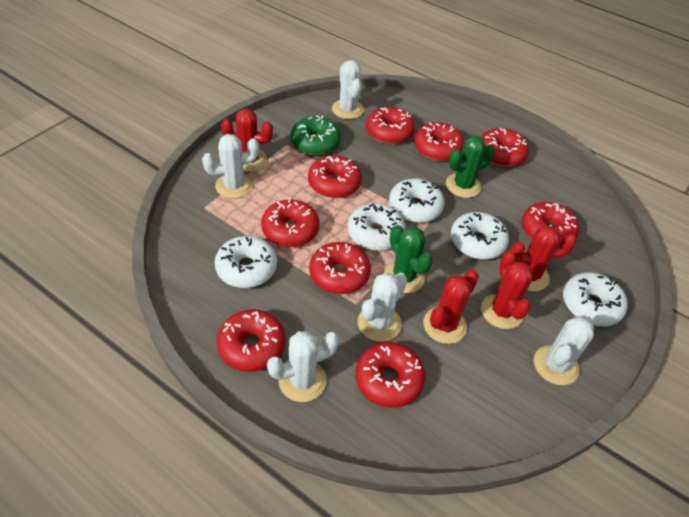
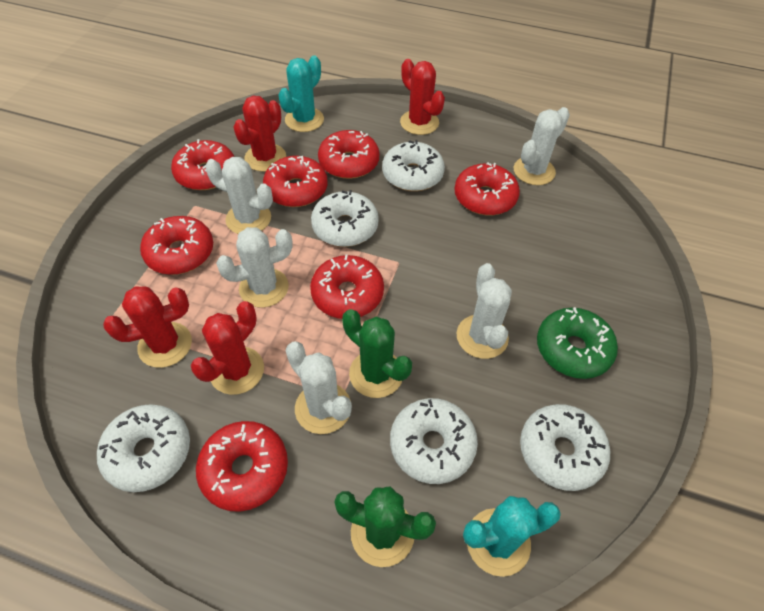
red donut: [217,309,286,372] [261,198,320,247] [308,156,362,198] [309,242,371,294] [355,342,425,408] [366,107,415,144] [414,122,464,161] [481,128,529,167] [522,202,579,244] = 9 -> [140,216,213,275] [171,139,234,190] [196,421,288,512] [263,156,328,207] [310,254,384,319] [318,130,379,179] [455,162,520,215] = 7
turquoise cactus: none = 0 -> [278,56,324,132] [463,496,561,577] = 2

